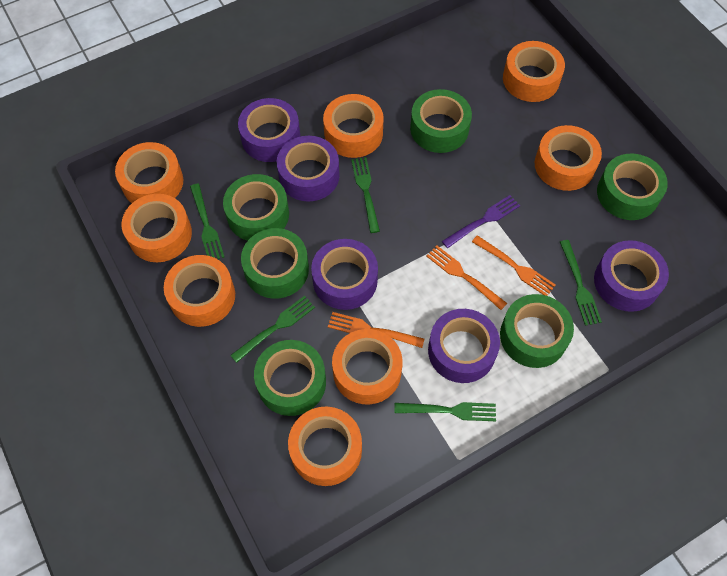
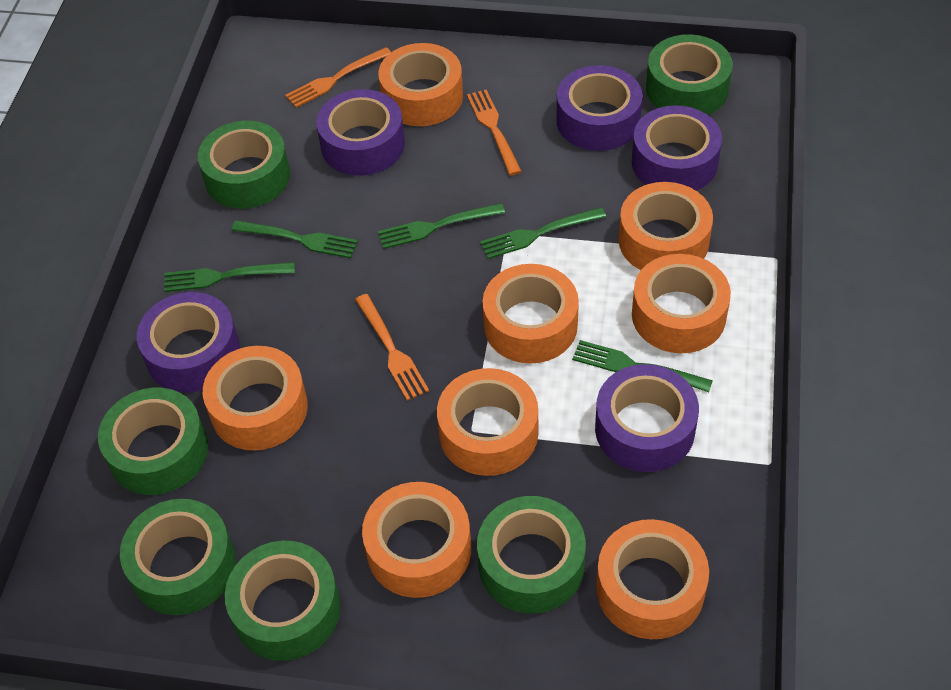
purple fork: [442,195,520,248] = 1 -> none = 0

